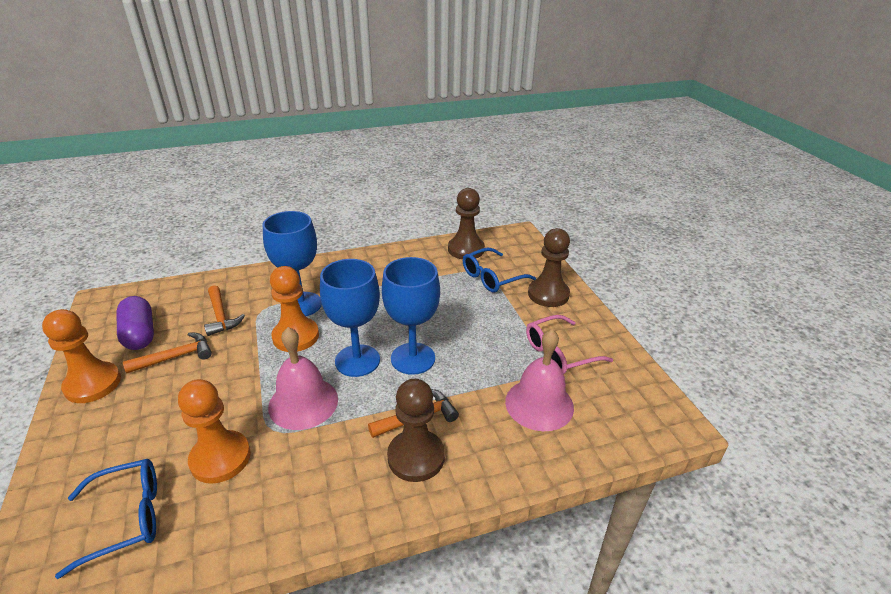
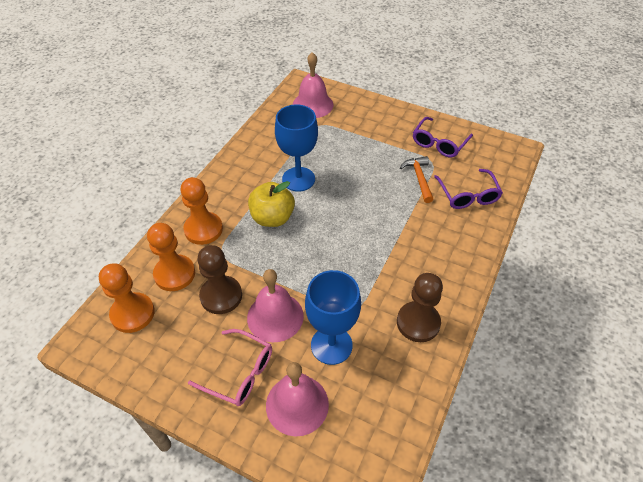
blue glasses: [55,459,157,579] [463,247,536,293] = 2 -> none = 0
blue goblet: [263,211,322,316] [320,259,380,377] [382,257,440,375] = 3 -> [275,104,318,192] [305,270,361,365] = 2
brown pawn: [387,379,445,482] [448,188,485,259] [528,228,570,307] = 3 -> [197,245,242,314] [397,273,443,342] = 2
orange hammer: [123,332,212,373] [204,285,245,336] [368,389,459,438] = 3 -> [400,156,433,203] = 1
pink bell: [268,327,338,430] [505,329,574,431] = 2 -> [247,269,304,342] [266,362,329,436] [293,52,333,118] = 3
purple capsule: [116,296,154,350] = 1 -> none = 0
purple glasses: none = 0 -> [413,117,473,158] [434,169,503,209] = 2
yellow apple: none = 0 -> [248,181,295,227] = 1

